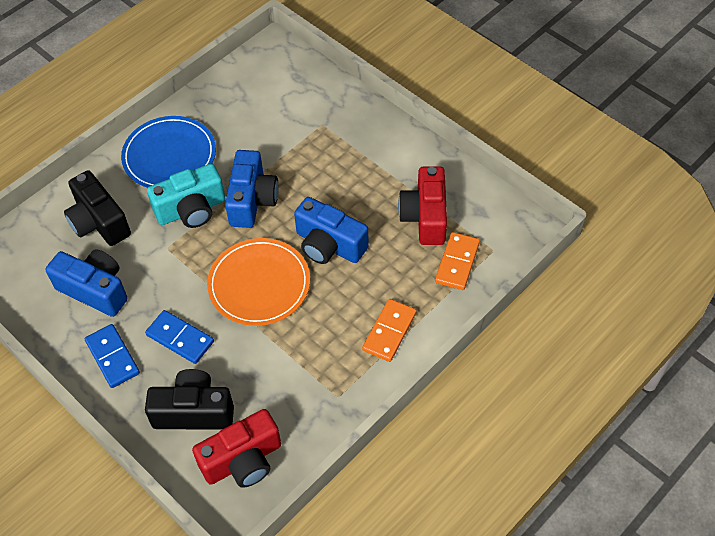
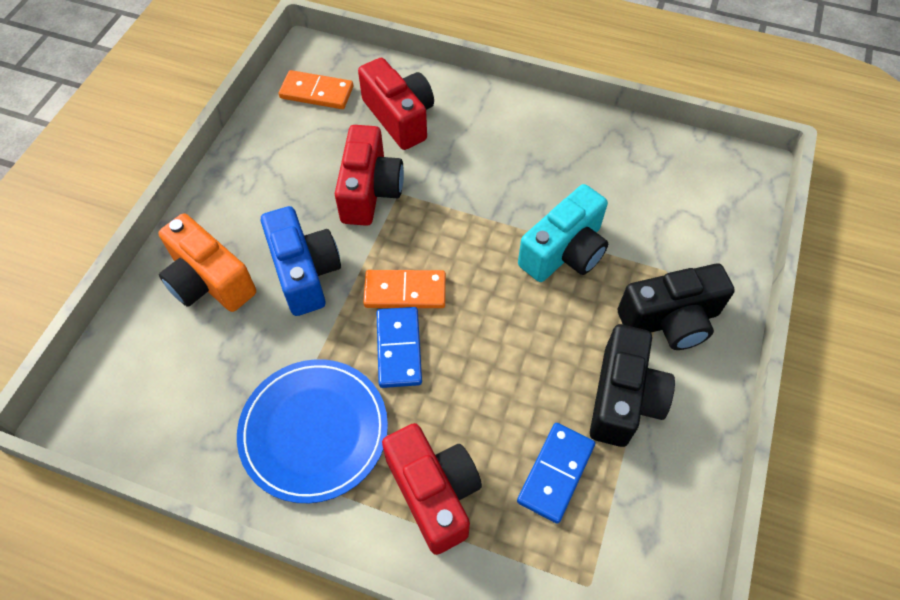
blue camera: [46,249,127,317] [225,150,279,228] [294,197,369,264] = 3 -> [261,206,341,316] = 1
orange camera: none = 0 -> [158,213,256,312] = 1
orange plate: [207,238,310,326] = 1 -> none = 0
red camera: [192,409,281,488] [398,166,447,245] = 2 -> [335,125,404,226] [358,58,434,150] [382,423,482,555] = 3

